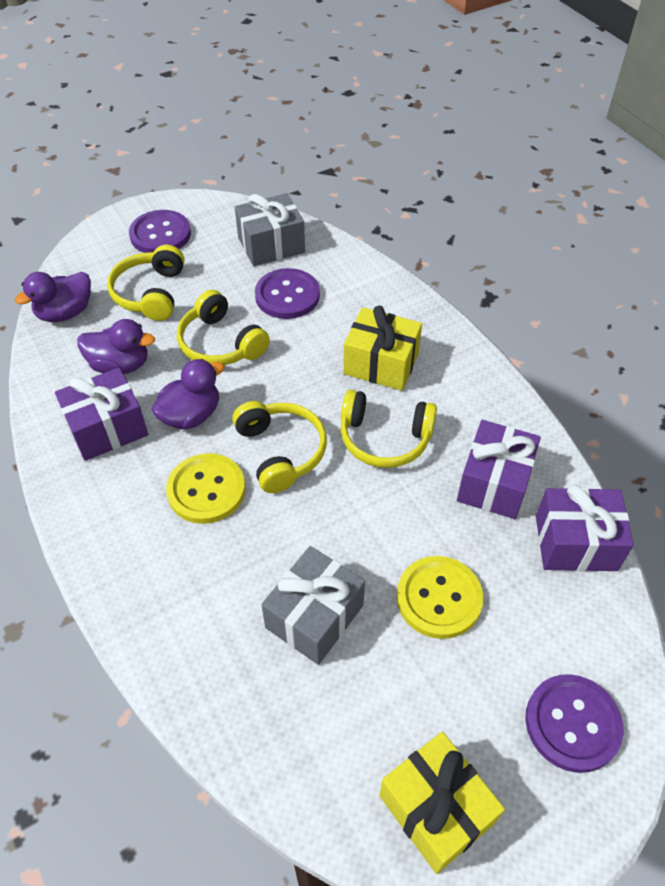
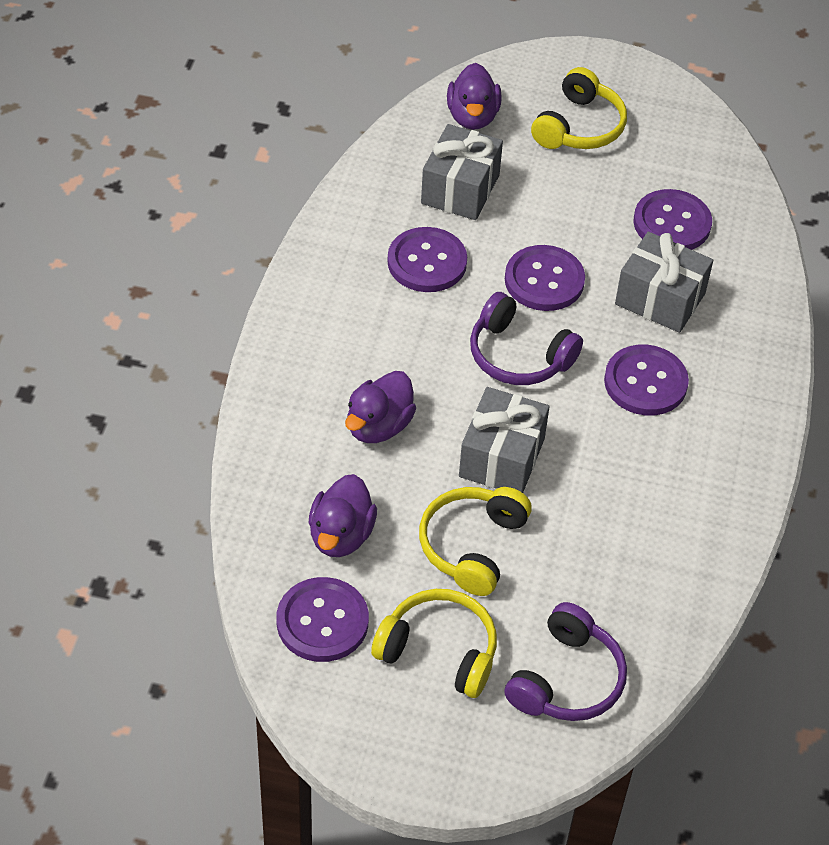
grey gift: [235,193,305,266] [261,546,365,665] = 2 -> [421,124,503,220] [459,387,550,493] [615,232,713,333] = 3
purple button: [129,210,191,253] [255,268,320,319] [525,674,623,773] = 3 -> [276,577,369,662] [387,227,467,292] [505,245,585,311] [604,345,689,416] [633,189,712,250] = 5
purple gift: [55,368,148,461] [457,420,541,519] [536,485,634,571] = 3 -> none = 0
purple headphones: none = 0 -> [470,292,583,385] [504,602,627,721] = 2
yellow button: [166,453,245,524] [397,556,483,639] = 2 -> none = 0
yellow gift: [343,306,422,391] [379,732,505,874] = 2 -> none = 0
yellow headphones: [107,245,184,321] [177,290,270,365] [232,401,327,493] [341,390,437,468] = 4 -> [371,589,497,698] [419,487,532,596] [531,67,627,149] = 3

